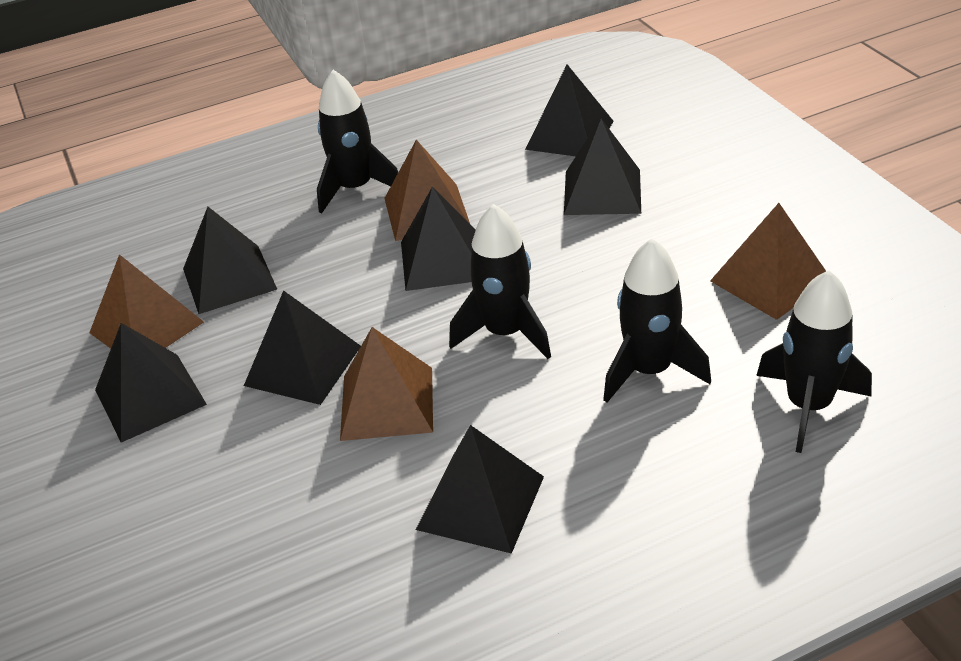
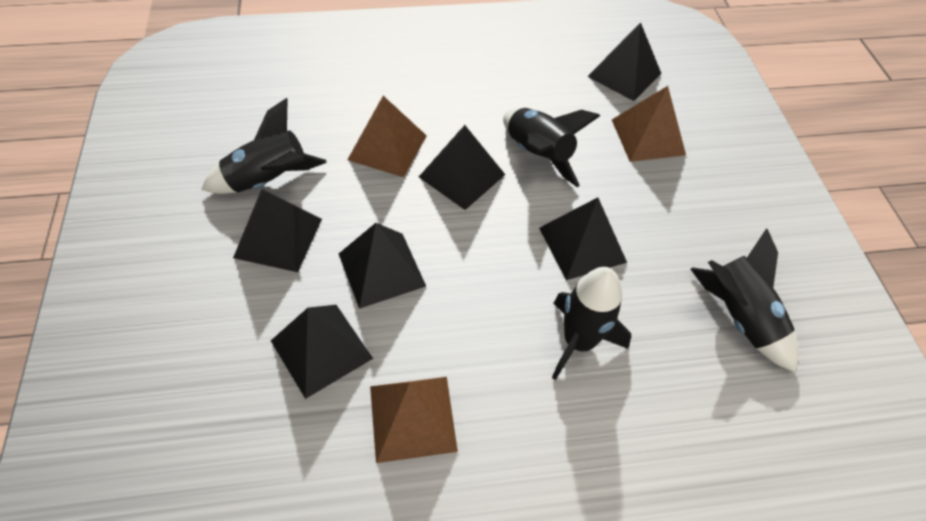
black pyramid: [95,323,207,443] [183,207,277,314] [244,290,361,405] [401,186,476,291] [416,425,544,554] [525,64,613,156] [564,119,641,215] = 7 -> [233,189,322,272] [271,305,373,399] [339,223,426,309] [419,125,505,210] [539,197,627,280] [587,22,661,101] = 6
brown pyramid: [89,254,204,349] [340,327,433,441] [384,140,470,241] [710,203,826,320] = 4 -> [347,96,427,177] [370,377,458,463] [612,86,686,162] = 3

